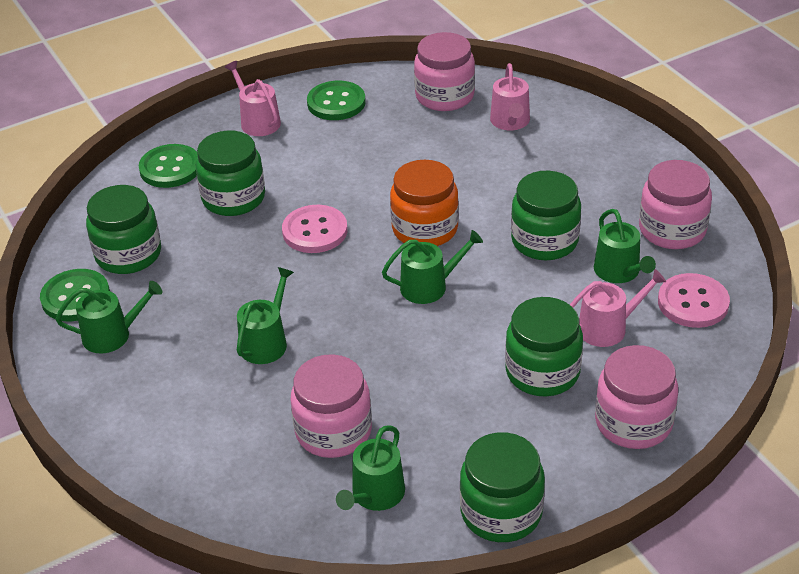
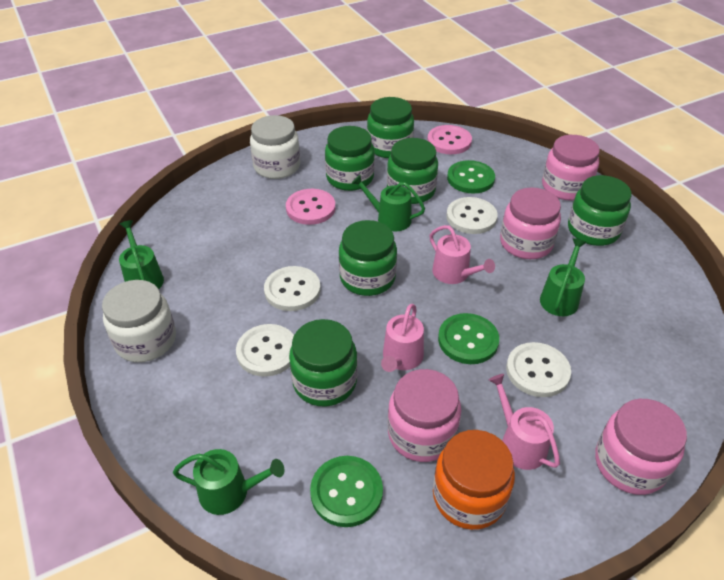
green jar: [86,185,161,274] [196,130,265,216] [460,432,545,542] [505,297,583,396] [511,171,581,260] = 5 -> [289,319,357,406] [325,126,375,191] [339,220,397,296] [367,97,414,158] [387,138,438,204] [568,175,632,246] = 6
green watering can: [56,281,162,354] [237,267,294,364] [336,425,405,511] [382,230,483,304] [594,209,656,283] = 5 -> [119,220,164,289] [173,449,284,515] [352,175,425,231] [540,238,586,316] = 4
white button: none = 0 -> [236,324,294,377] [264,266,321,311] [446,197,498,234] [506,342,571,397] = 4
white jar: none = 0 -> [102,280,176,362] [250,115,300,179] = 2

